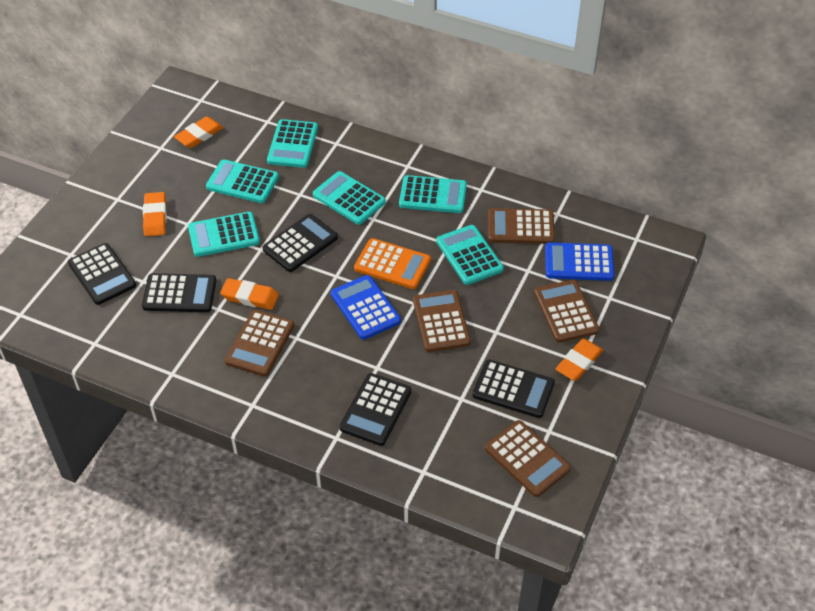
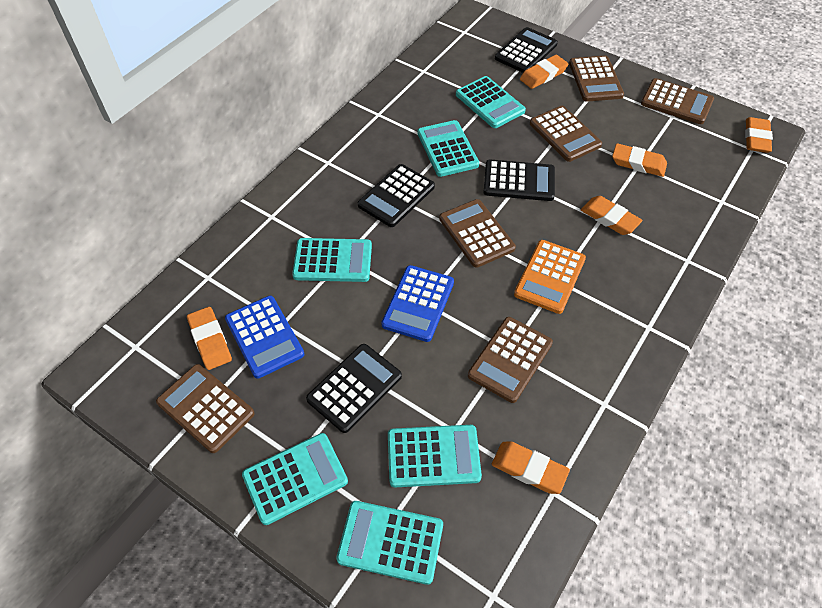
black calculator: [68,243,136,305] [142,273,216,312] [262,214,338,272] [340,373,411,446] [472,359,555,418] = 5 -> [306,344,402,433] [358,164,435,227] [484,160,555,201] [495,27,558,73] = 4
brown calculator: [225,310,294,376] [413,290,471,352] [485,420,571,497] [488,208,555,244] [534,280,599,343] = 5 -> [156,364,255,453] [439,199,516,268] [468,317,553,403] [530,106,602,162] [569,56,624,102] [641,78,714,124] = 6
orange eraser: [143,192,167,236] [174,116,224,148] [220,278,279,310] [556,338,603,381] = 4 -> [187,307,232,370] [492,441,570,494] [520,55,569,89] [581,196,642,235] [612,143,667,177] [745,117,773,153] = 6

